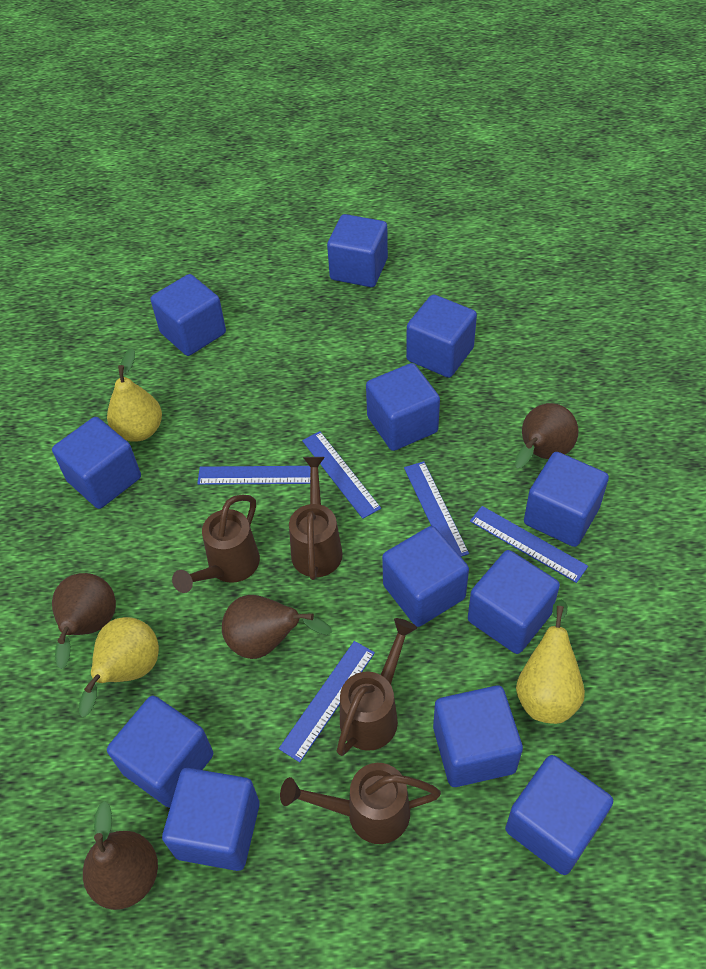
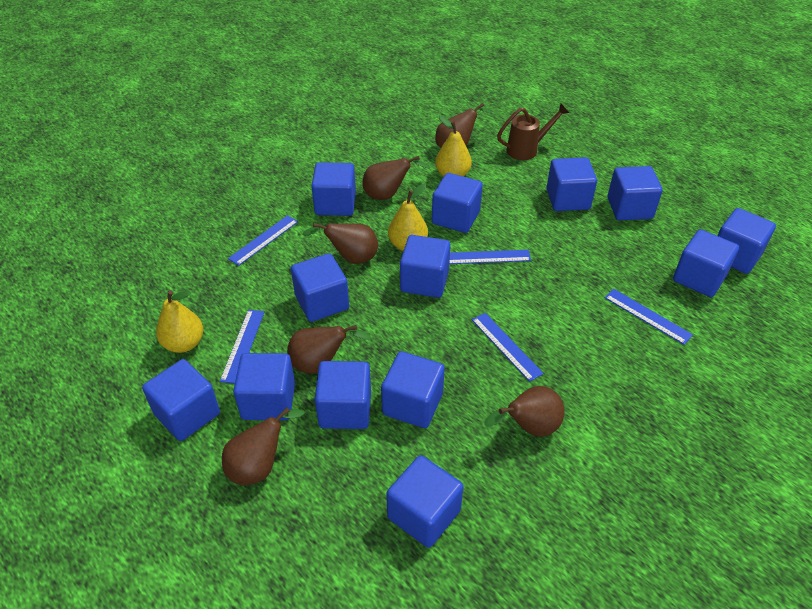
blue cube: [52,417,141,509] [107,696,213,808] [151,274,226,356] [162,768,260,871] [327,214,388,287] [366,363,440,451] [382,526,469,627] [406,294,477,378] [433,685,523,787] [468,550,560,654] [505,755,613,875] [524,452,609,547] = 12 -> [142,359,220,441] [233,353,295,420] [291,253,349,322] [311,162,356,216] [315,361,371,429] [381,351,445,428] [386,455,464,548] [400,235,451,298] [432,173,483,233] [546,157,597,211] [607,166,662,220] [673,229,739,297] [717,208,776,274] = 13
brown pear: [52,573,116,669] [83,801,158,910] [222,595,332,659] [515,403,579,468] = 4 -> [222,407,305,485] [287,325,371,374] [302,223,378,264] [362,156,430,200] [435,103,492,148] [484,386,565,436] = 6
brown watering can: [172,495,260,593] [280,763,441,844] [289,457,343,580] [337,618,417,756] = 4 -> [497,104,569,160] = 1

